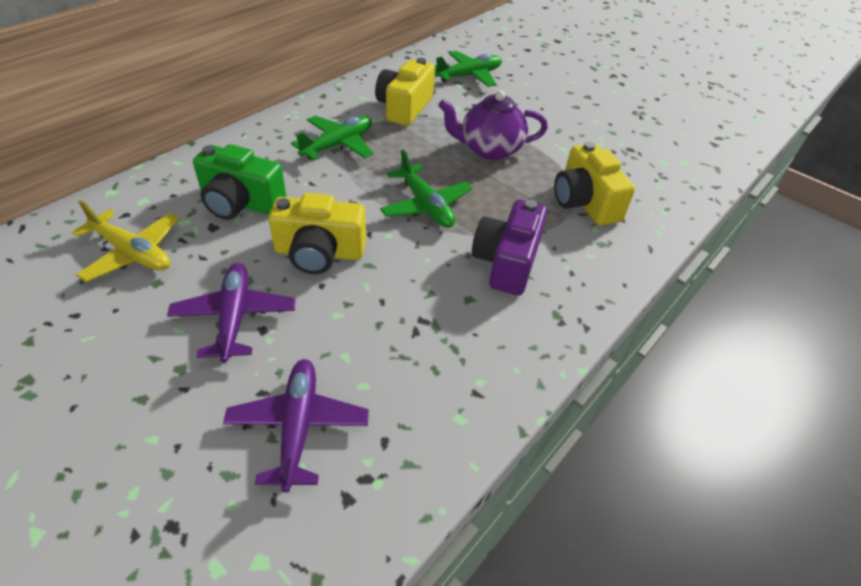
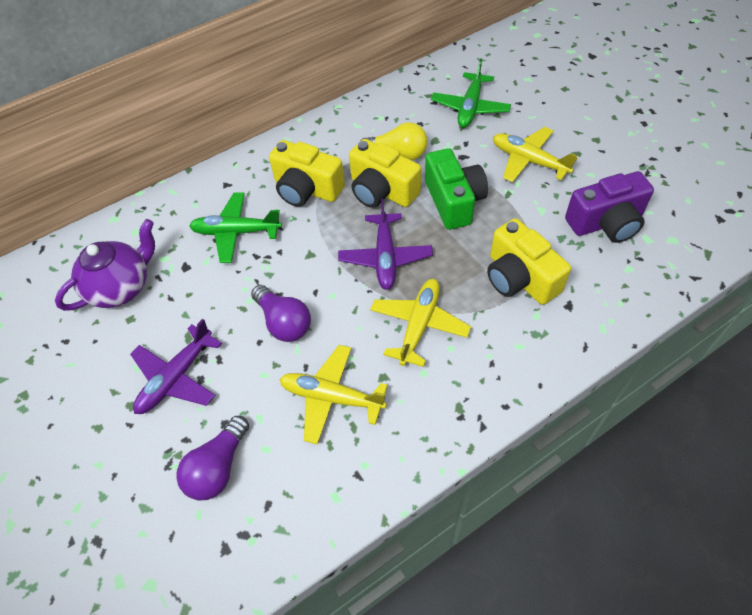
green plane: [291,115,374,160] [380,149,473,228] [435,51,502,87] = 3 -> [189,192,282,263] [431,58,511,128] = 2
purple light bulb: none = 0 -> [176,416,249,501] [251,285,311,342] = 2
yellow light bulb: none = 0 -> [361,122,427,160] = 1
yellow plane: [72,200,180,282] = 1 -> [279,345,388,444] [370,279,471,367] [493,127,577,182] = 3

